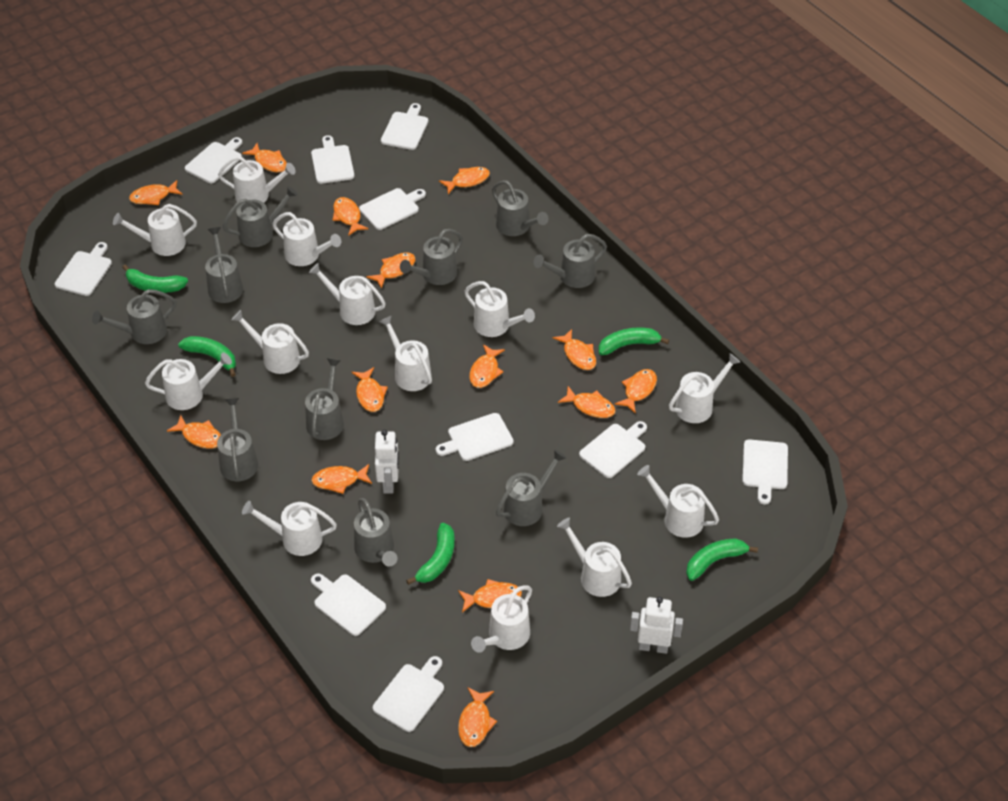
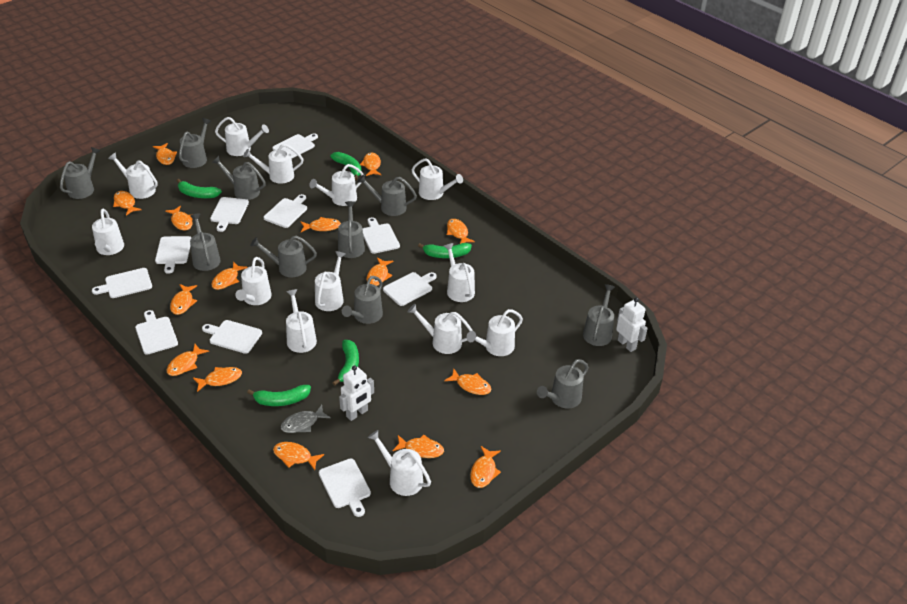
grey fish: none = 0 -> [281,405,331,433] = 1
orange fish: [129,180,182,205] [167,415,221,449] [242,143,287,172] [311,464,372,494] [333,197,369,236] [352,367,388,412] [367,252,415,289] [439,167,490,194] [458,579,522,612] [458,688,497,747] [469,344,505,388] [553,329,596,370] [558,386,616,418] [615,369,657,414] = 14 -> [113,191,142,216] [153,143,177,165] [165,206,193,231] [166,344,209,376] [170,284,197,315] [193,367,242,392] [211,261,248,290] [273,442,324,470] [300,217,341,232] [360,153,381,176] [367,258,393,286] [393,434,444,458] [444,369,491,395] [447,219,475,244] [470,446,501,488] = 15

